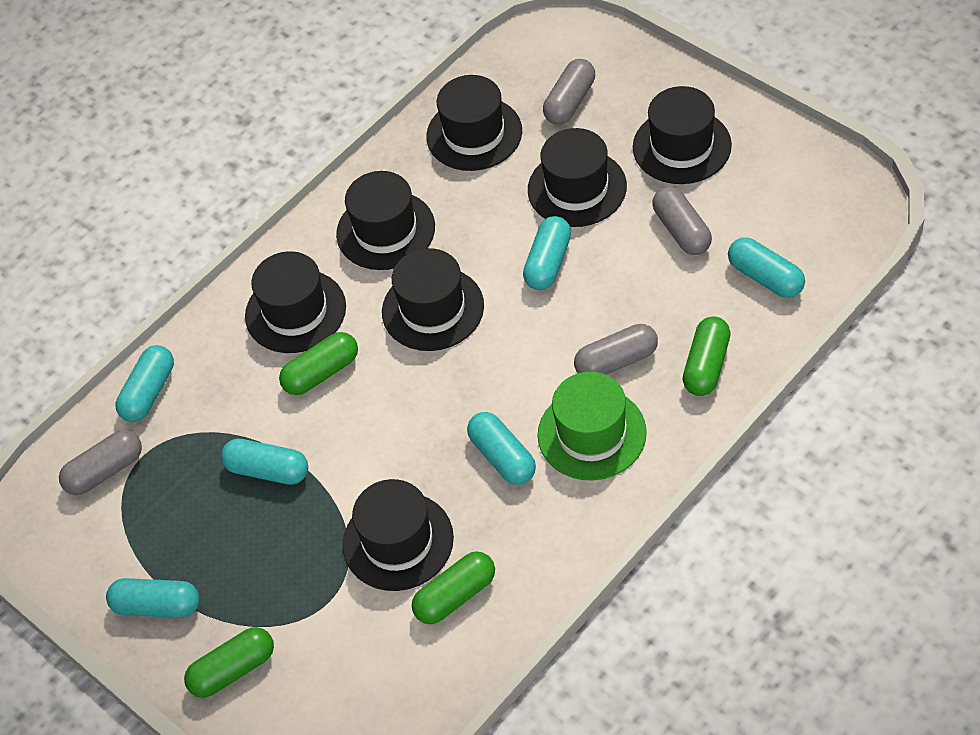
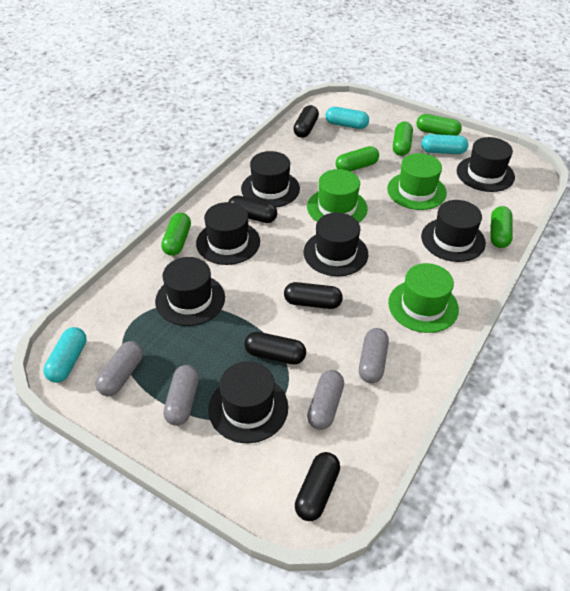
black capsule: none = 0 -> [228,196,277,223] [244,332,306,365] [284,282,343,309] [293,105,319,138] [295,452,340,521] = 5
green capsule: [184,627,274,698] [279,332,358,395] [412,551,495,624] [683,316,731,396] = 4 -> [161,213,191,256] [336,146,379,172] [393,122,413,156] [416,114,462,136] [490,206,513,248] = 5
green hat: [537,372,647,481] = 1 -> [307,169,368,223] [387,153,447,210] [388,263,459,333] = 3
turquoise capsule: [106,578,200,618] [116,345,174,422] [221,439,308,485] [467,412,536,485] [523,216,571,290] [728,238,805,298] = 6 -> [43,327,87,383] [326,107,369,129] [421,134,469,154] = 3

